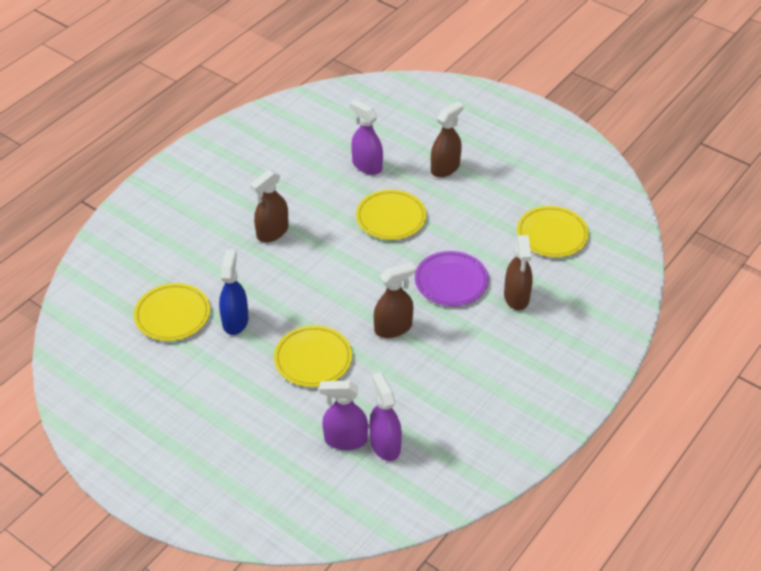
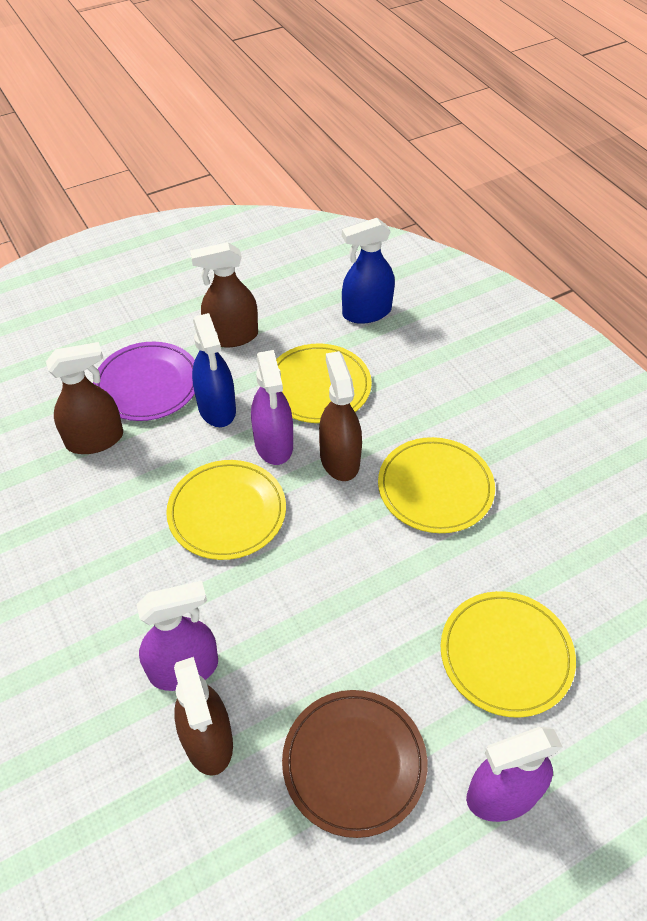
blue spray bottle: [219,249,249,335] = 1 -> [192,313,236,427] [342,218,395,324] = 2
brown plate: none = 0 -> [282,690,427,838] = 1

